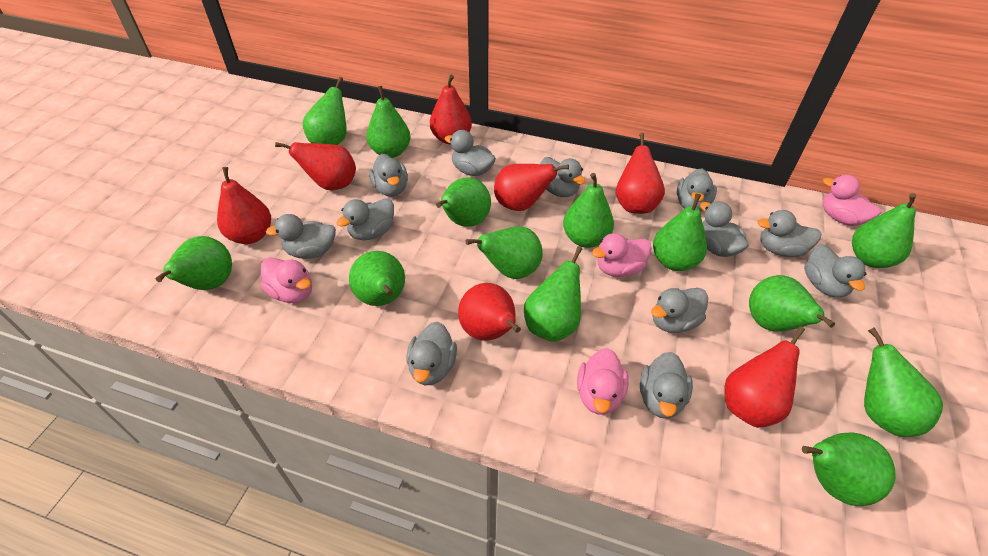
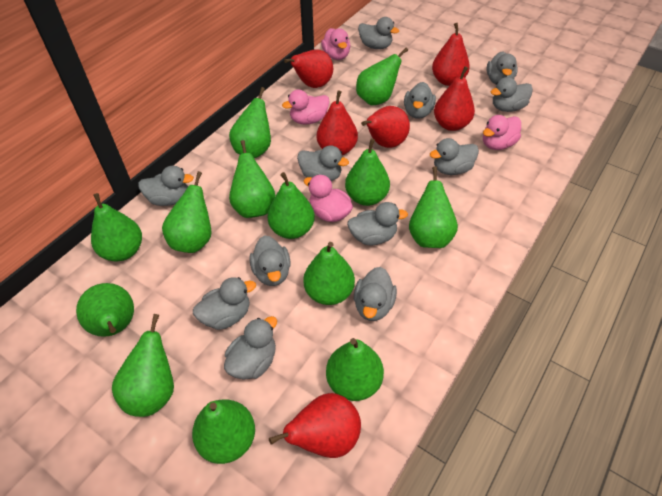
red pear: [217,167,271,244] [275,142,356,190] [430,75,472,144] [458,283,521,341] [494,164,569,211] [616,133,665,214] [724,326,805,428] = 7 -> [269,393,361,458] [284,50,333,88] [317,90,358,155] [361,106,410,148] [432,23,470,86] [434,66,475,131] = 6

